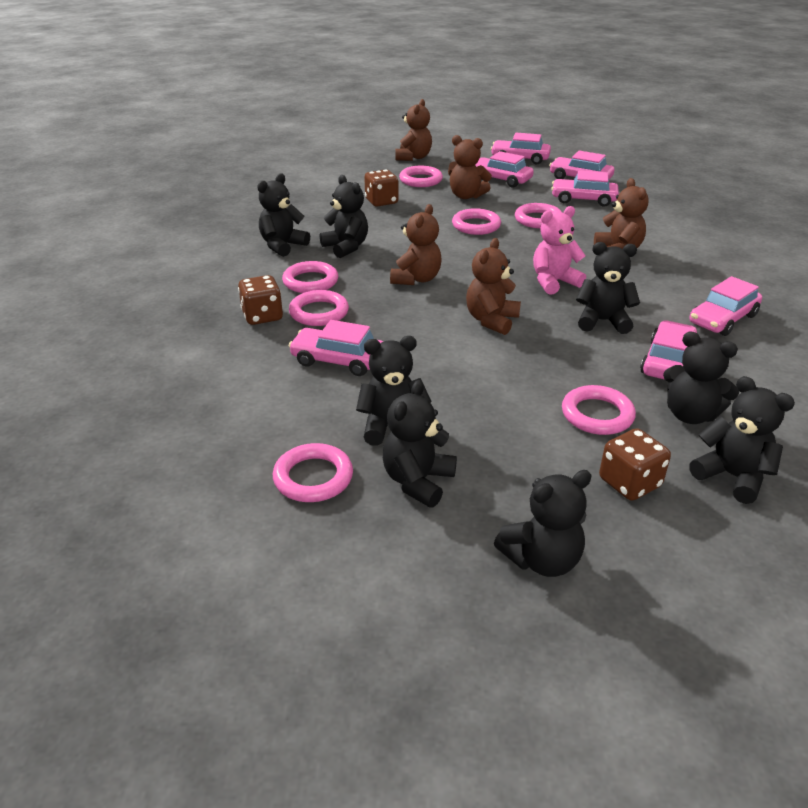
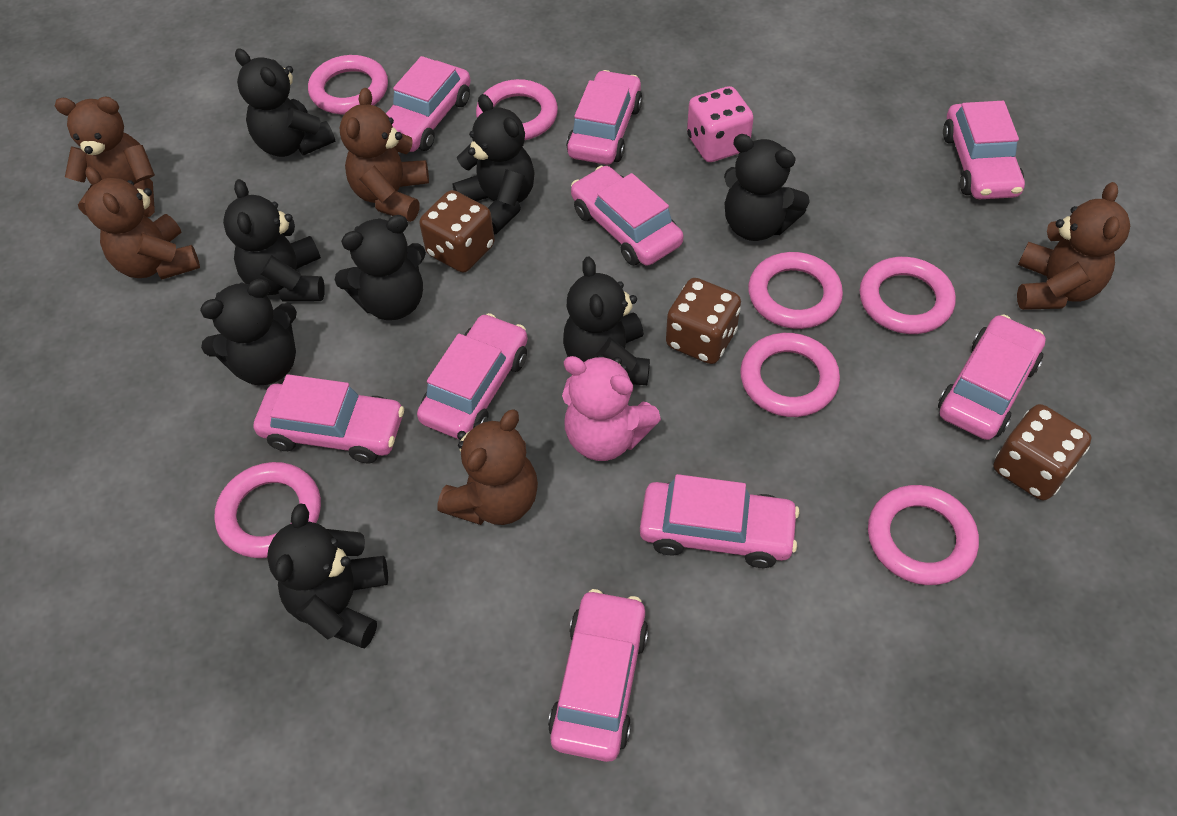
pink car: [288,320,384,376] [475,151,534,187] [491,133,551,164] [549,150,614,179] [551,170,619,207] [640,320,697,380] [689,276,762,336] = 7 -> [253,374,404,463] [386,56,471,152] [417,313,528,440] [548,589,649,762] [566,70,643,165] [571,166,684,266] [640,474,800,568] [938,314,1046,440] [943,101,1025,199] = 9
pink dice: none = 0 -> [687,86,754,162] = 1

